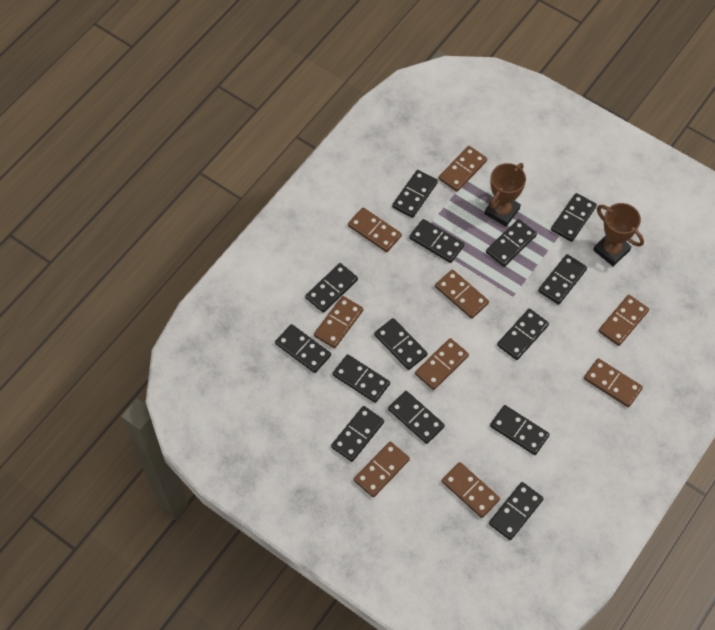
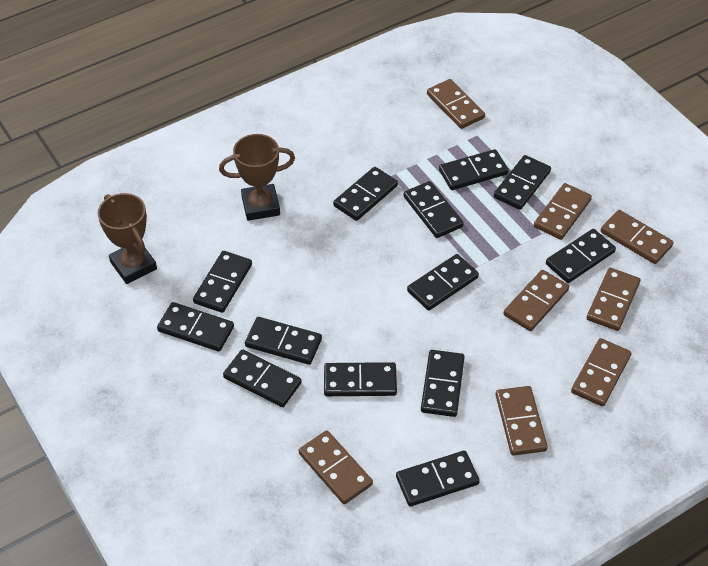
black domino: [275,324,331,373] [305,263,358,313] [331,406,384,462] [333,354,390,403] [374,318,428,370] [388,391,445,444] [392,170,438,218] [409,219,465,263] [486,219,537,267] [489,482,544,540] [490,405,550,455] [497,309,549,360] [538,254,587,305] [551,193,597,242] = 14 -> [157,302,234,351] [193,251,252,313] [223,349,301,407] [245,317,322,365] [324,362,397,396] [333,167,398,221] [396,451,480,507] [404,181,464,238] [407,254,479,311] [421,350,465,417] [439,149,509,190] [494,155,551,210] [546,229,616,283] = 13
brown domino: [314,296,363,348] [348,207,402,252] [354,441,410,497] [415,338,469,390] [435,269,489,319] [439,146,487,192] [442,462,500,518] [584,358,643,407] [599,295,649,346] = 9 -> [299,430,373,504] [427,79,485,129] [496,386,548,456] [503,270,569,331] [534,183,592,240] [571,338,631,407] [587,268,640,331] [601,210,674,264] = 8

